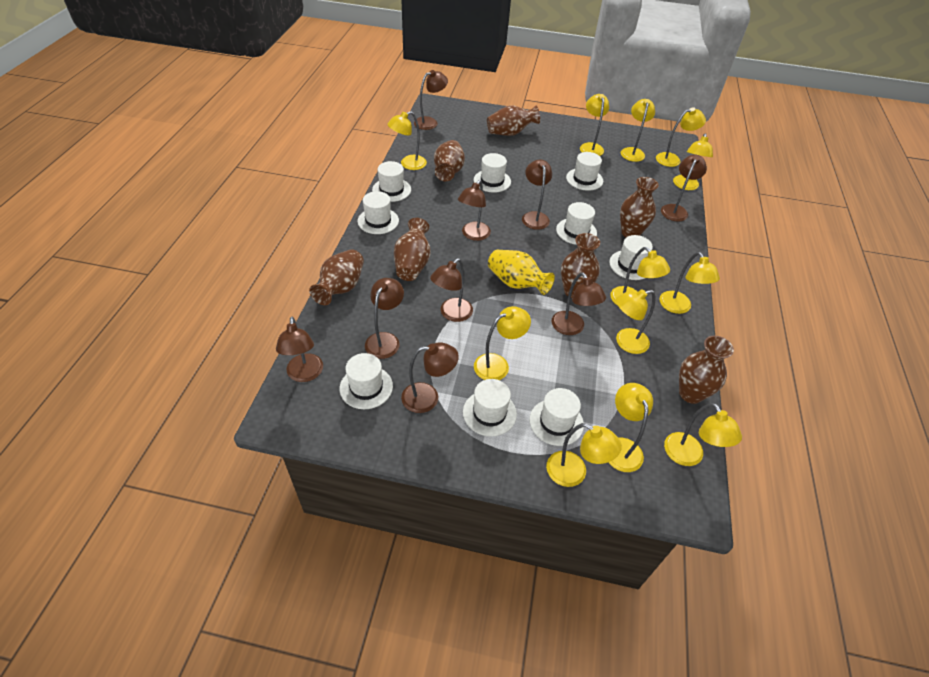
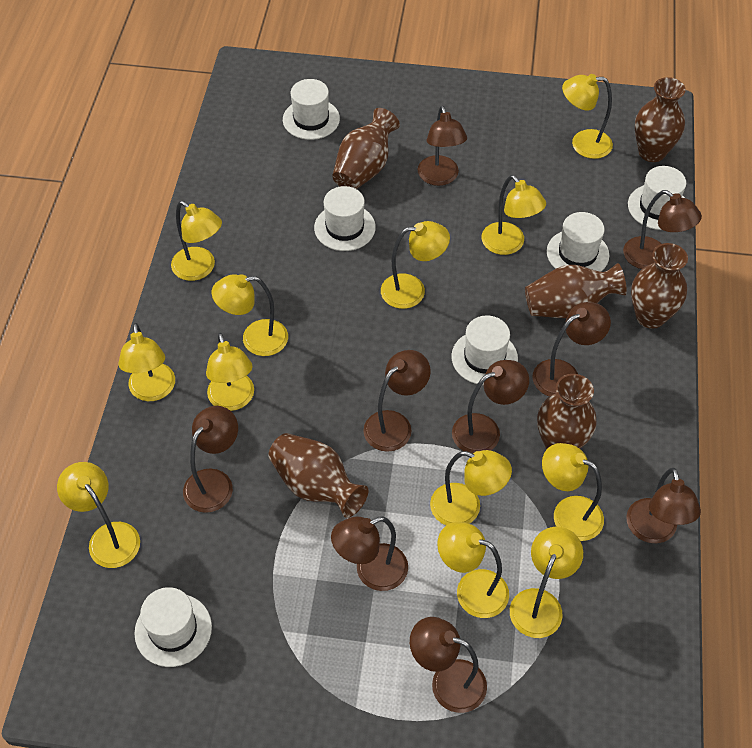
brown vase: [309,249,364,305] [394,218,430,281] [434,140,465,181] [487,105,540,136] [561,233,600,298] [620,177,659,237] [679,336,734,404] = 7 -> [268,433,369,518] [332,108,400,189] [525,263,627,318] [537,374,597,450] [631,243,688,329] [635,77,686,162] = 6
white hat: [340,353,393,409] [358,191,399,234] [372,161,411,202] [463,379,517,436] [474,153,511,192] [529,388,584,446] [556,202,597,245] [566,152,603,191] [609,235,653,280] = 9 -> [134,587,212,667] [283,79,340,140] [314,186,376,251] [451,316,518,385] [547,212,609,272] [628,166,686,230] = 6
yellow vase: [488,250,555,295] = 1 -> none = 0

